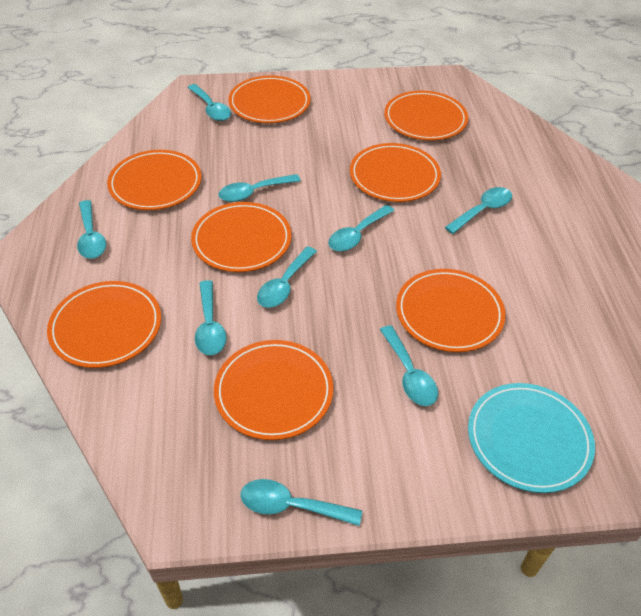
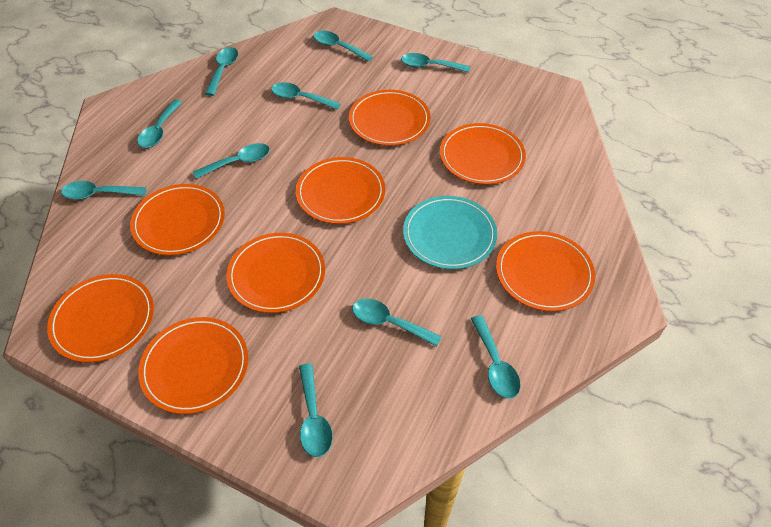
turquoise spoon: [77,200,106,259] [188,84,231,121] [195,280,226,355] [218,174,301,202] [241,479,362,526] [257,246,317,308] [328,205,395,252] [380,325,438,406] [445,187,512,234] = 9 -> [61,181,146,200] [137,100,182,148] [193,143,270,179] [205,47,238,96] [271,82,341,110] [299,363,333,457] [314,31,373,62] [352,298,442,347] [401,53,470,72] [471,315,521,399] = 10

